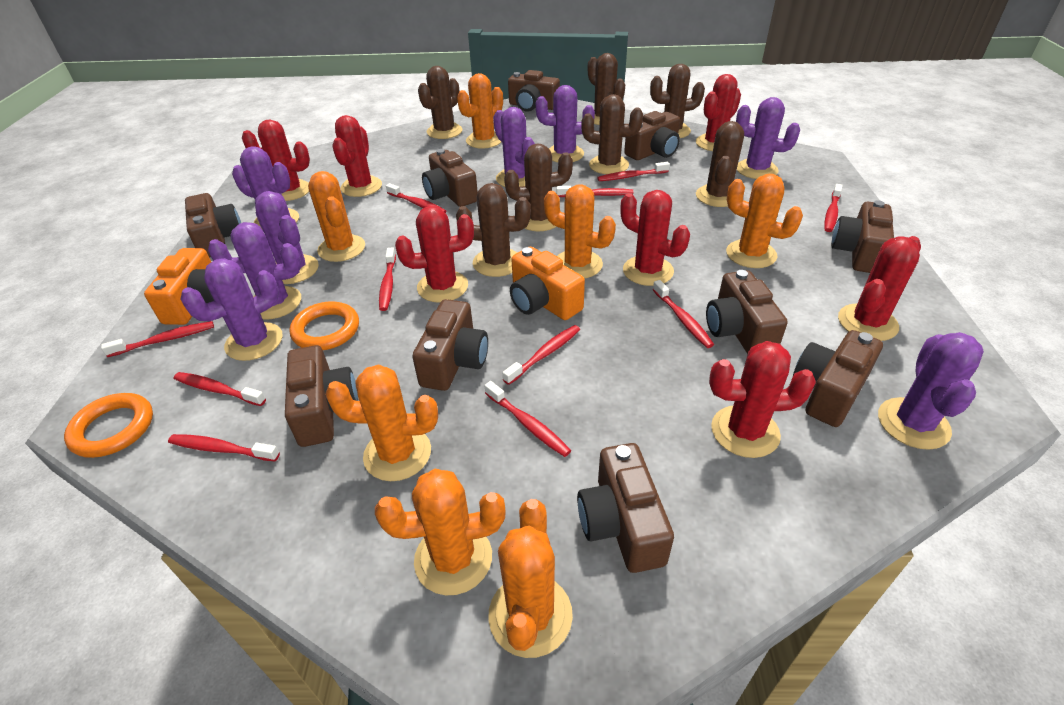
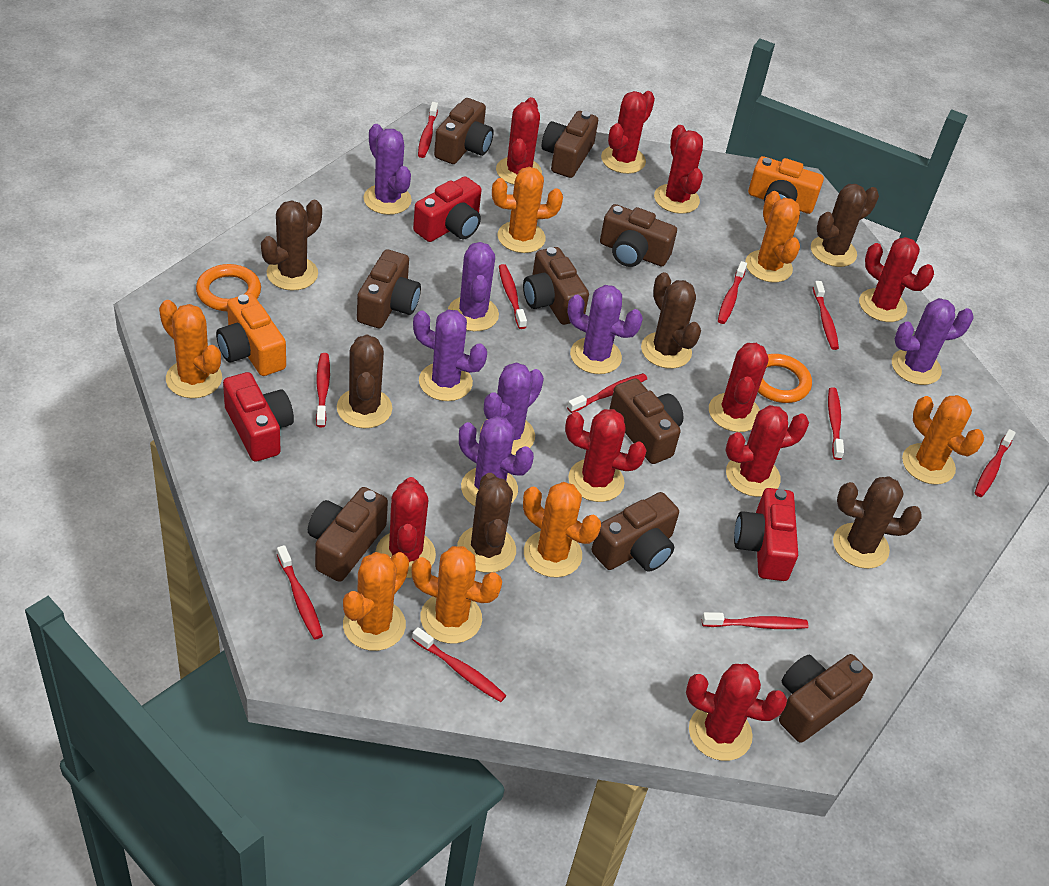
brown cactus: [418,66,462,139] [456,183,531,277] [504,143,573,231] [581,94,643,174] [588,53,625,125] [650,64,705,138] [696,121,744,207] = 7 -> [261,200,322,291] [337,335,392,428] [457,473,516,573] [641,272,701,369] [811,184,879,267] [833,476,922,569] = 6
brown camera: [185,193,241,258] [285,345,358,447] [412,299,488,391] [422,149,478,207] [508,70,560,111] [577,443,674,573] [624,111,680,160] [706,270,788,354] [793,330,883,427] [831,200,894,273] = 10 -> [308,487,388,582] [357,249,421,328] [434,98,494,164] [523,247,589,325] [542,111,598,178] [592,492,679,572] [600,204,677,267] [609,378,683,464] [779,654,873,743] = 9
purple cactus: [180,258,282,361] [208,222,301,320] [232,146,299,229] [255,191,319,284] [493,107,535,187] [536,85,595,162] [736,97,800,179] [878,332,984,450] = 8 -> [363,124,412,215] [413,309,487,401] [448,242,499,331] [459,416,534,506] [480,363,544,455] [567,285,643,374] [892,298,974,385] = 7
red cactus: [242,119,310,201] [332,115,382,197] [395,206,474,303] [620,190,690,286] [696,74,741,151] [709,341,816,458] [838,236,921,341] = 7 -> [376,477,436,578] [496,97,542,185] [565,409,647,502] [601,91,655,174] [654,125,703,214] [686,664,787,761] [709,343,769,432] [726,405,809,497] [859,237,934,322] = 9
red camera: none = 0 -> [223,372,294,462] [413,176,481,242] [734,488,798,581] = 3

